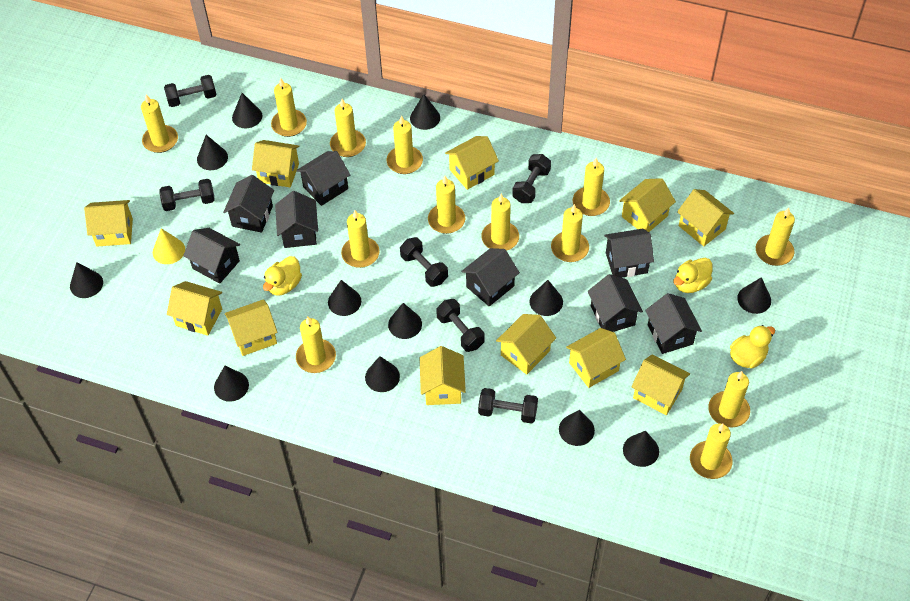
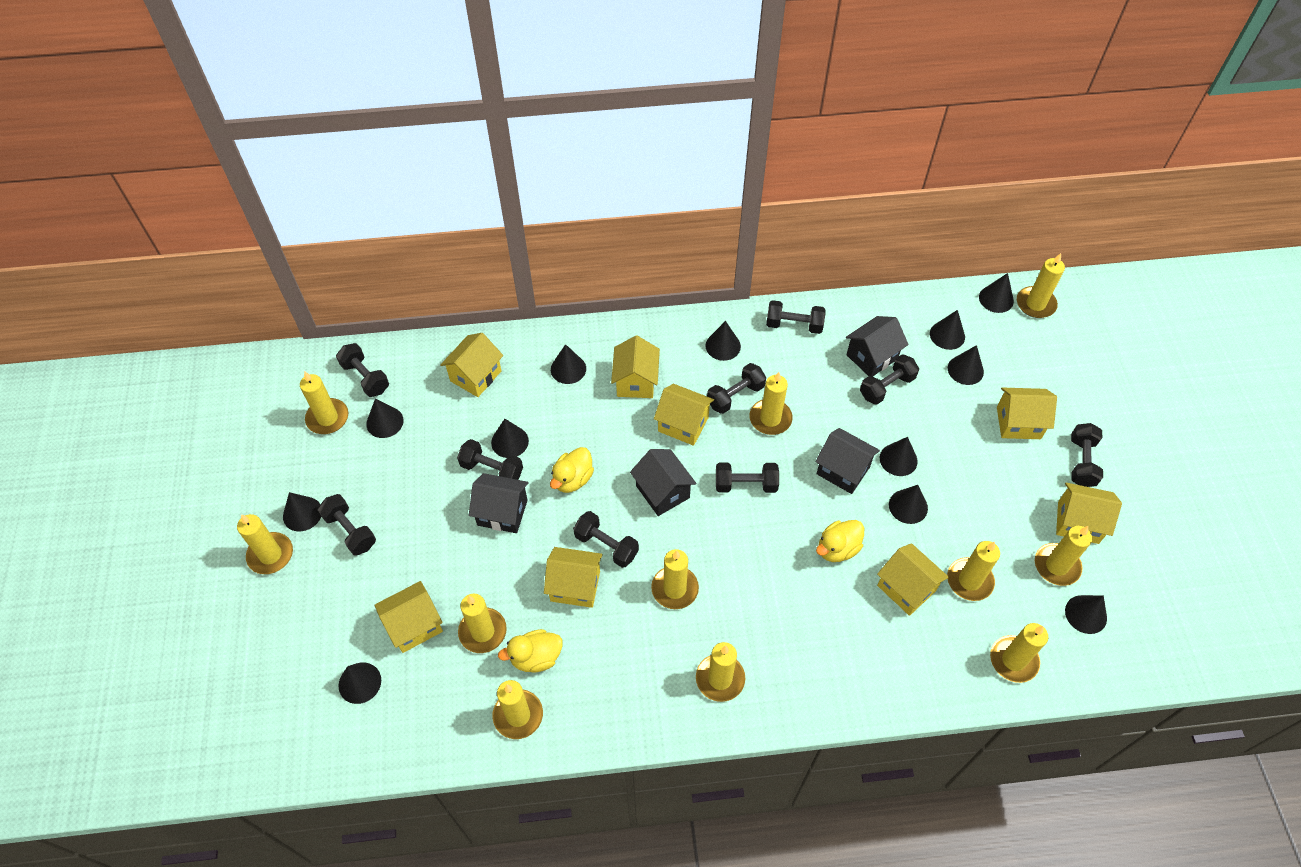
black dumbbell: [159,179,214,211] [164,75,217,107] [400,237,448,287] [436,299,485,352] [478,388,538,424] [512,154,551,203] = 6 -> [318,494,376,556] [336,343,389,397] [457,439,523,480] [573,511,639,568] [707,363,766,414] [716,463,779,493] [766,300,826,334] [860,354,919,405] [1071,423,1103,487] = 9
black house: [183,228,240,284] [223,175,274,232] [275,191,318,248] [296,151,350,206] [461,248,520,306] [588,274,643,332] [604,228,654,278] [645,293,702,354] = 8 -> [469,473,529,533] [630,449,696,516] [815,428,880,494] [846,316,909,377] = 4
yellow candle: [141,94,178,153] [271,78,307,137] [296,317,336,373] [330,99,366,157] [341,210,380,268] [387,115,423,174] [428,176,465,234] [481,194,519,251] [551,204,589,262] [573,158,610,216] [690,423,733,479] [708,371,750,427] [756,207,795,266] = 13 -> [237,514,293,574] [300,372,348,434] [458,594,507,653] [492,680,543,739] [651,549,699,609] [696,642,745,702] [749,372,793,435] [947,541,1000,601] [990,623,1048,683] [1017,253,1065,318] [1035,526,1092,586] = 11
yellow cone: [153,228,185,264] = 1 -> none = 0
yellow house: [84,200,133,246] [167,281,222,336] [225,299,277,356] [252,140,300,188] [420,346,466,405] [445,136,499,190] [496,314,556,374] [566,328,626,388] [619,178,676,232] [631,354,690,415] [677,189,734,246] = 11 -> [374,581,443,653] [440,333,503,397] [544,547,603,608] [611,336,660,398] [654,384,714,446] [877,543,949,616] [997,387,1057,439] [1056,482,1122,544] = 8

